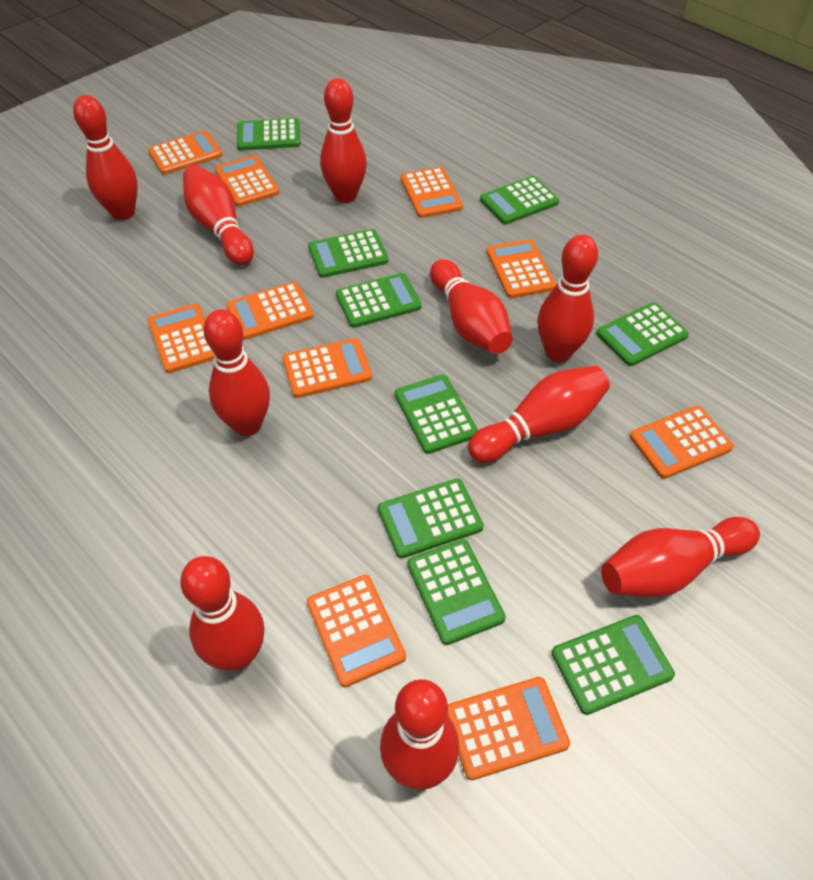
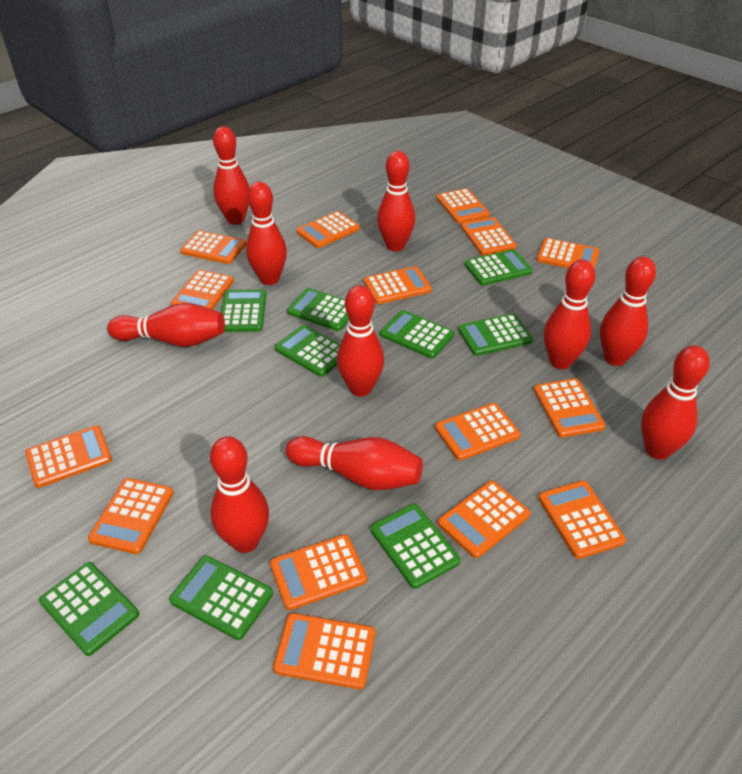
orange calculator: [148,131,222,175] [148,304,214,373] [215,155,279,207] [226,282,313,340] [282,338,372,398] [307,575,406,687] [401,167,463,218] [447,677,570,780] [486,240,556,298] [630,406,734,479] = 10 -> [25,425,112,488] [88,478,174,554] [171,270,234,310] [180,230,246,264] [270,534,367,610] [273,613,375,690] [296,211,360,248] [364,266,432,304] [435,403,520,461] [436,188,490,224] [438,481,531,558] [461,217,517,255] [534,378,605,438] [536,238,600,268] [538,480,626,559] = 15

